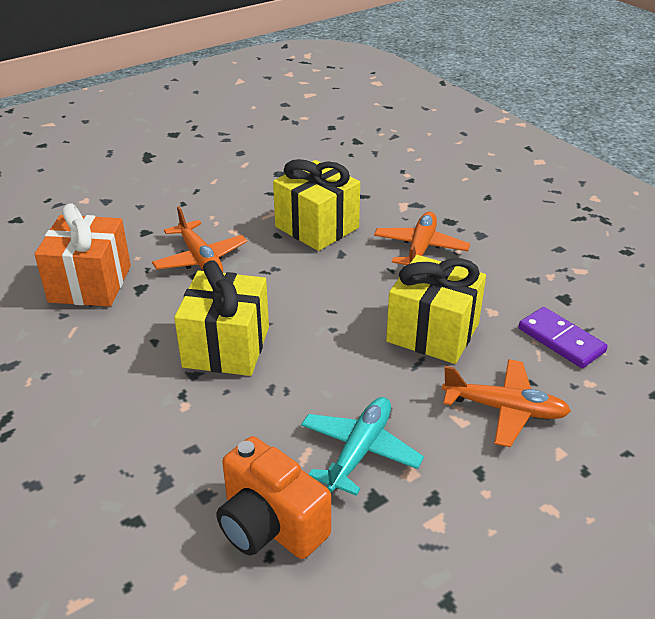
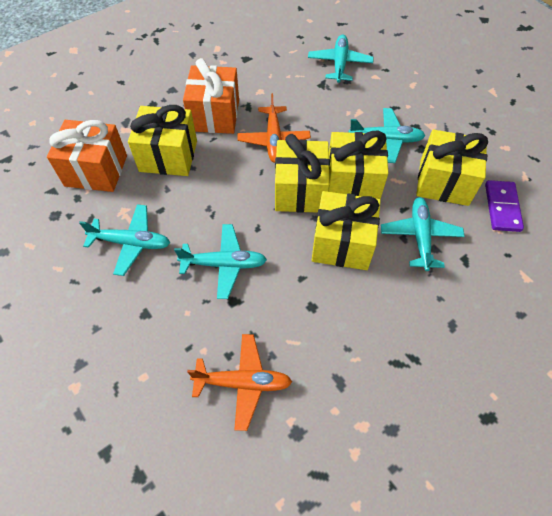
orange camera: [217,436,331,559] = 1 -> none = 0
orange gift: [34,203,131,307] = 1 -> [47,120,127,192] [183,58,239,134] = 2
orange plane: [152,206,247,272] [374,212,470,265] [442,359,571,447] = 3 -> [187,334,292,431] [238,93,311,163] = 2
turquoise plane: [301,397,424,496] = 1 -> [79,204,170,276] [174,224,267,299] [308,35,374,83] [349,108,426,163] [381,197,465,271] = 5
yellow gift: [174,260,269,376] [273,159,360,251] [386,255,486,364] = 3 -> [128,105,197,176] [275,134,330,213] [312,191,381,270] [328,131,388,199] [416,129,488,206] = 5

